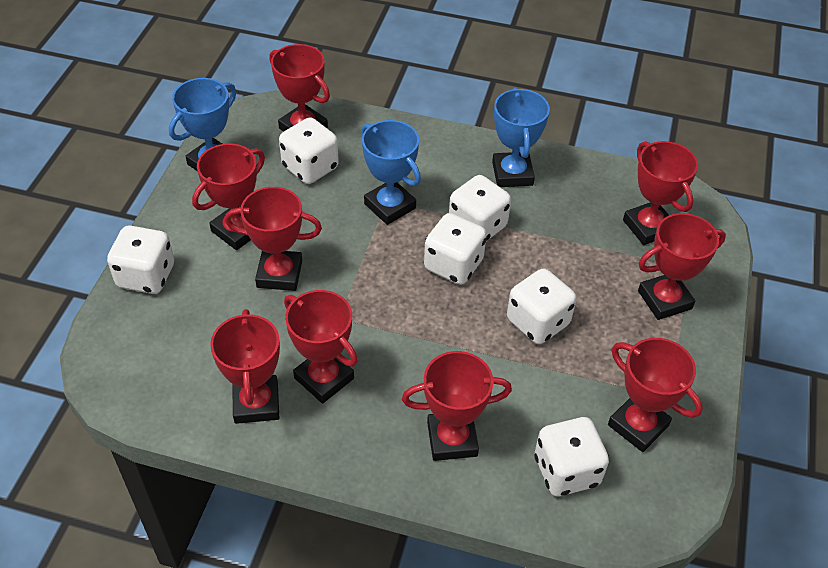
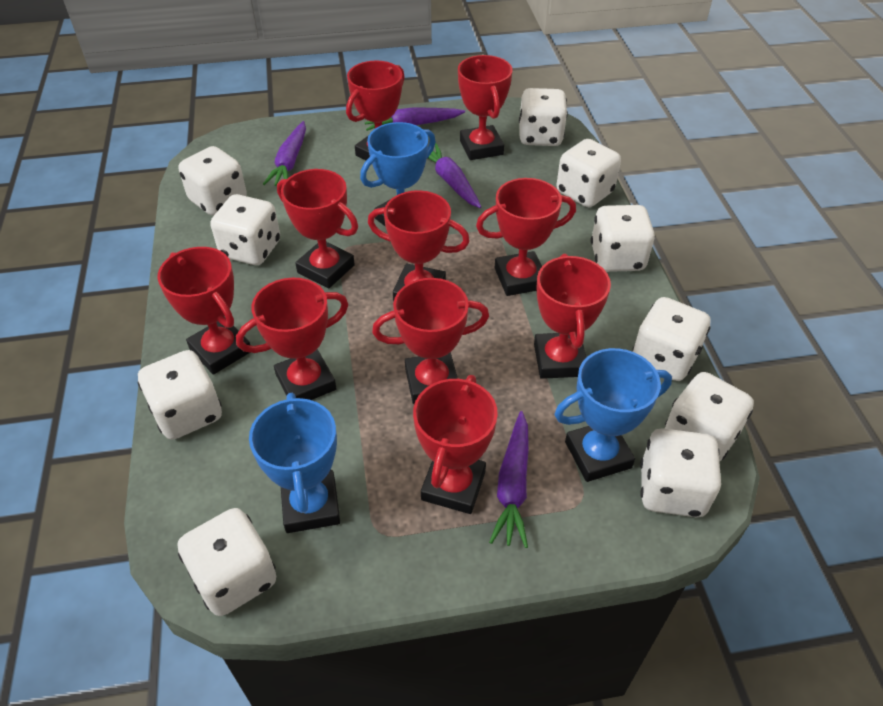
purple carrot: none = 0 -> [263,121,306,186] [365,107,465,131] [428,143,481,208] [489,411,529,548] = 4
red trophy: [192,143,265,250] [210,309,280,424] [225,187,322,291] [269,44,330,132] [284,290,358,404] [402,351,512,461] [608,338,703,452] [623,141,698,245] [638,213,726,320] = 9 -> [157,247,250,375] [236,277,349,400] [277,169,358,289] [346,61,405,160] [368,190,470,302] [372,278,489,404] [413,375,498,514] [458,55,512,160] [476,178,576,296] [534,254,611,379] = 10
white dice: [107,226,174,294] [279,117,339,184] [424,213,487,285] [449,175,511,241] [507,269,576,344] [534,417,609,496] = 6 -> [138,350,222,440] [178,508,276,616] [179,146,247,216] [210,194,280,265] [519,88,568,146] [557,139,621,207] [590,205,655,272] [632,297,711,381] [640,428,721,517] [665,372,754,462] = 10

